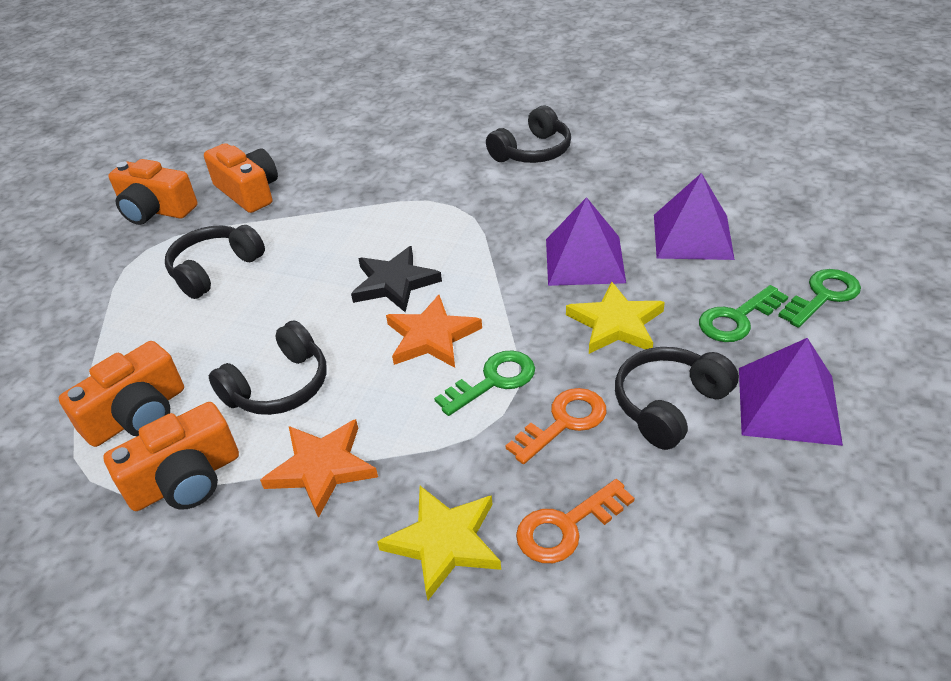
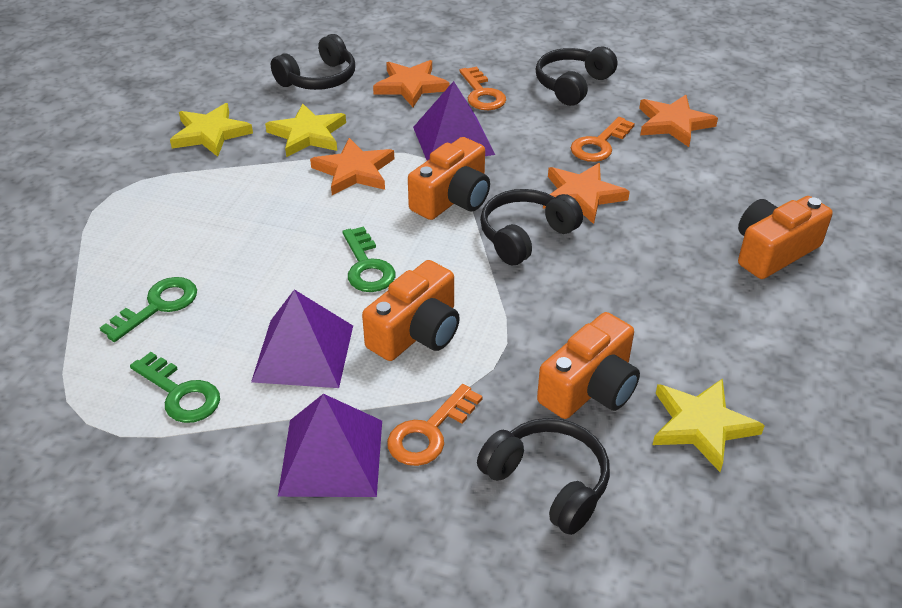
black star: [351,246,442,312] = 1 -> none = 0
orange key: [506,388,606,464] [516,479,634,563] = 2 -> [387,384,482,466] [459,67,506,110] [571,117,635,162] = 3
orange star: [260,419,378,518] [386,295,482,368] = 2 -> [310,138,394,195] [373,60,450,107] [543,163,630,224] [639,95,718,147] = 4
yellow star: [377,486,501,600] [566,282,665,354] = 2 -> [170,103,253,157] [265,104,346,157] [653,378,765,472] = 3

